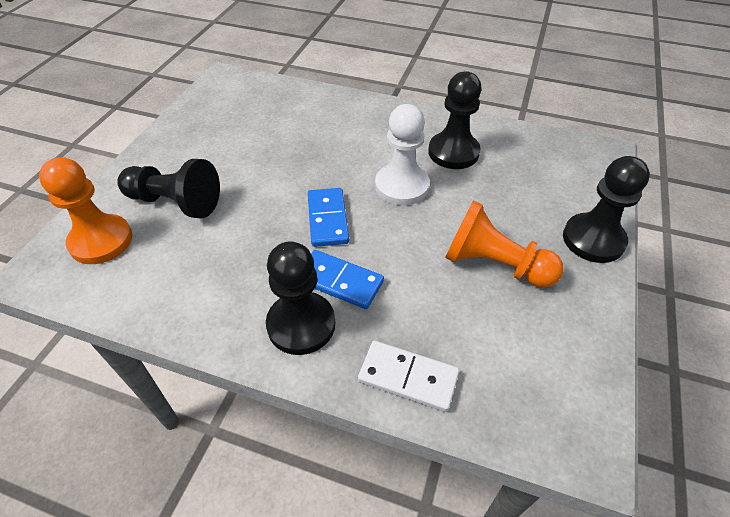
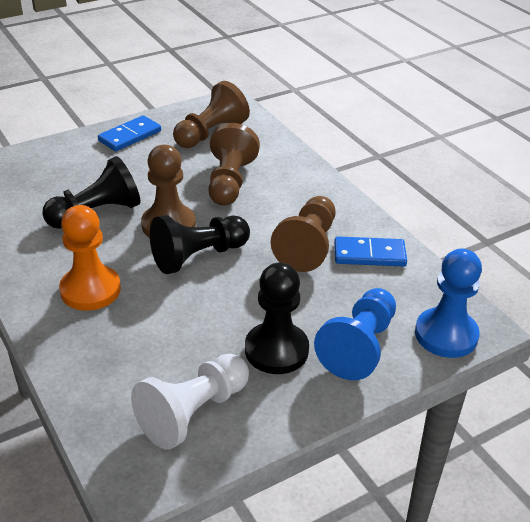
black pawn: [117,159,220,219] [266,241,335,355] [428,71,482,169] [563,156,650,263] = 4 -> [42,156,140,229] [150,215,250,274] [245,263,309,374] = 3
blue pawn: none = 0 -> [314,288,396,380] [415,249,482,358] = 2
brown pawn: none = 0 -> [141,145,196,238] [173,81,250,148] [208,123,260,206] [271,196,336,272] = 4
orange pawn: [39,157,132,264] [445,200,564,288] = 2 -> [59,205,121,311] = 1
white domino: [358,341,460,412] = 1 -> none = 0

